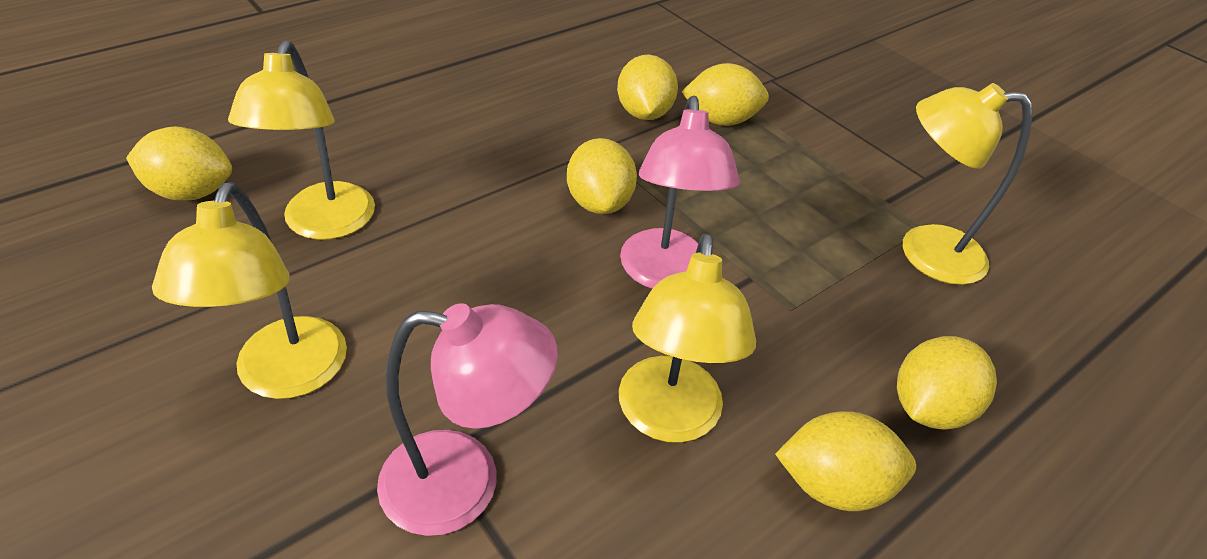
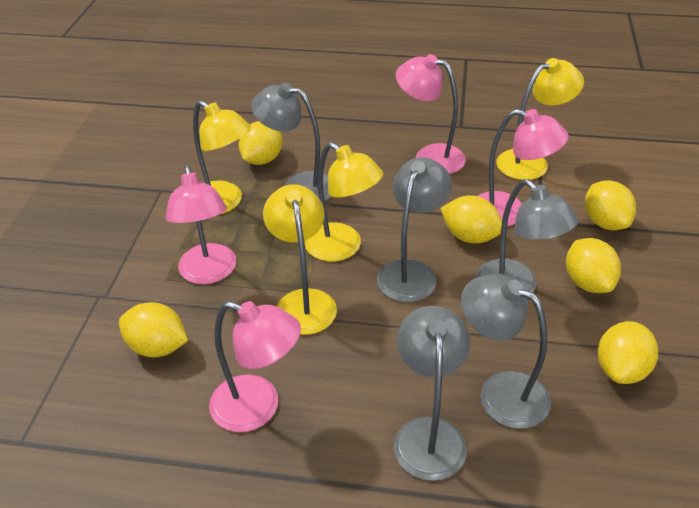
grey lamp: none = 0 -> [251,83,331,201] [377,157,452,302] [394,306,470,481] [461,274,551,429] [476,179,578,293] = 5
pink lamp: [377,303,558,536] [620,96,740,289] = 2 -> [165,165,236,284] [209,301,301,432] [396,54,466,174] [478,109,569,226] = 4

